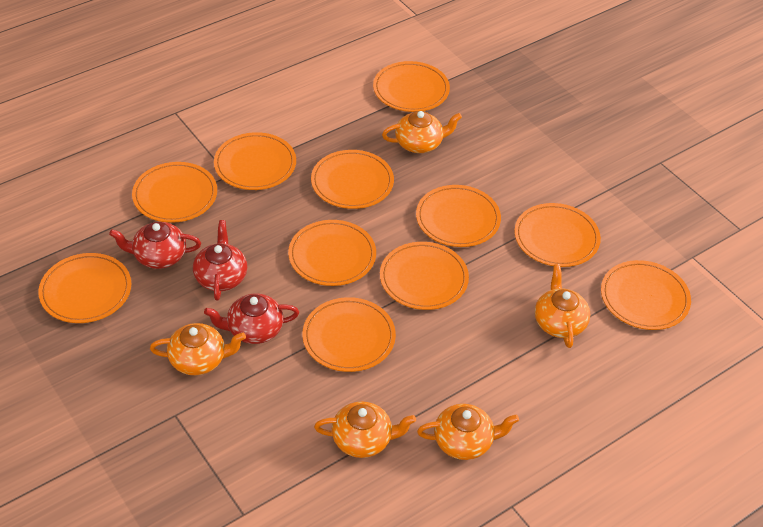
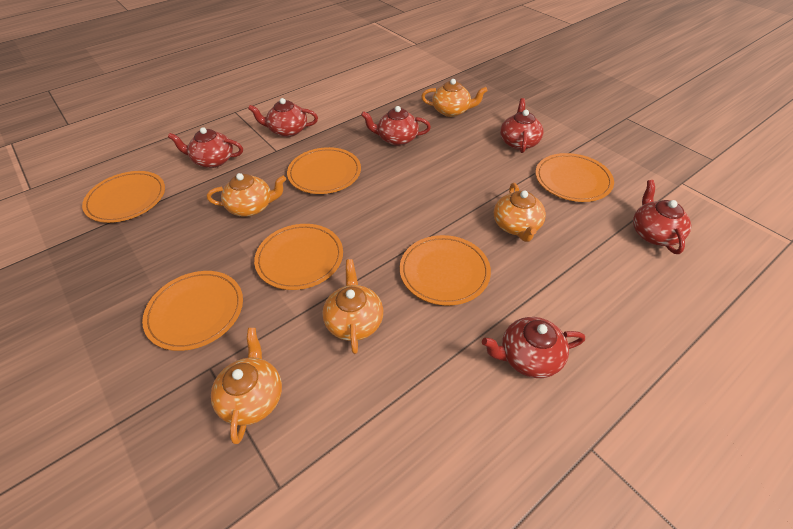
orange plate: [38,253,131,323] [132,162,217,223] [214,132,296,190] [288,220,376,286] [302,297,396,372] [311,150,394,209] [373,61,450,112] [380,242,469,310] [416,185,501,247] [514,203,601,267] [601,260,691,330] = 11 -> [82,171,165,223] [142,271,243,351] [254,224,343,290] [287,147,361,194] [400,235,491,306] [535,153,614,202] = 6
red teapot: [109,222,201,269] [193,220,247,301] [204,293,299,344] = 3 -> [168,127,243,168] [248,98,318,137] [361,106,431,146] [482,317,585,378] [500,98,543,153] [633,180,691,254] = 6

